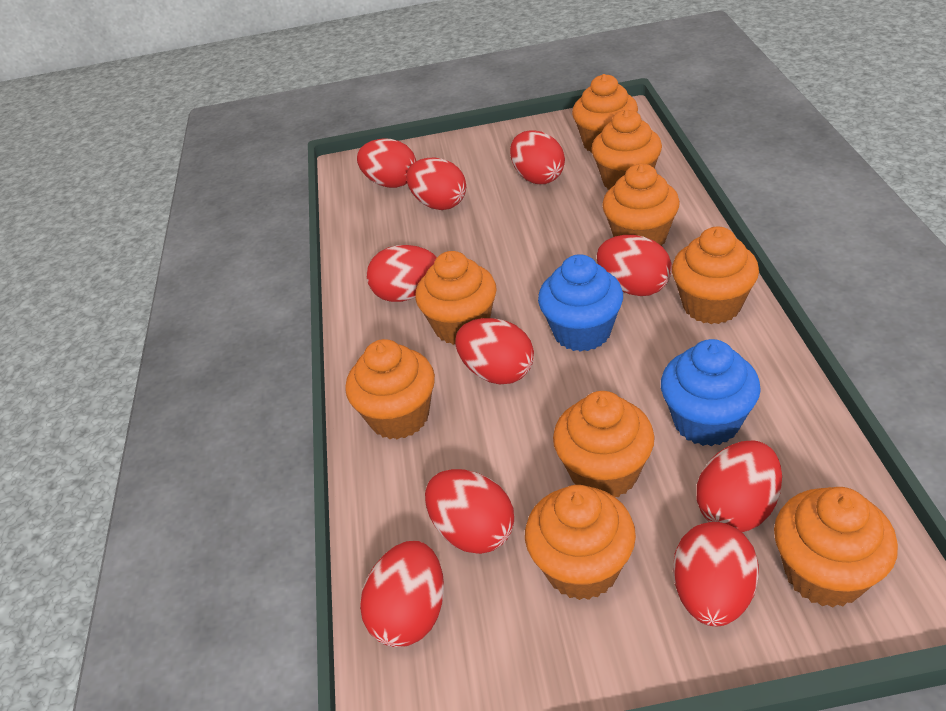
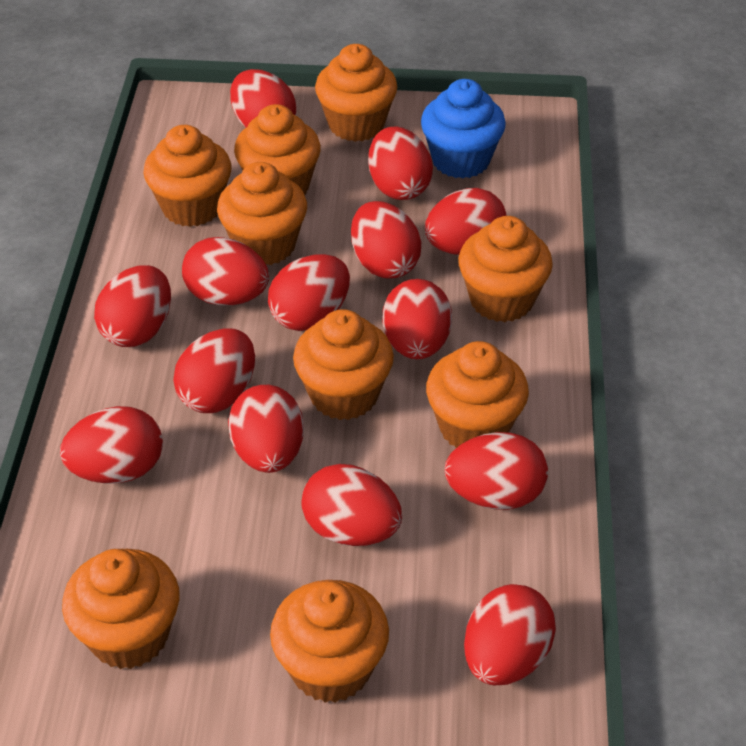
blue cupcake: [538,254,623,352] [661,339,761,446] = 2 -> [421,79,506,179] = 1
red egg: [357,138,416,188] [360,541,444,647] [366,245,437,302] [406,158,466,210] [425,469,514,554] [455,318,534,384] [510,130,565,184] [597,235,672,296] [673,522,759,627] [697,440,782,532] = 10 -> [60,406,163,484] [94,265,171,347] [173,328,255,413] [182,237,269,305] [228,385,304,473] [230,69,296,128] [268,254,350,331] [302,464,402,546] [351,201,421,278] [368,126,433,200] [383,279,452,359] [425,188,507,255] [444,432,548,510] [464,584,556,685] = 14

